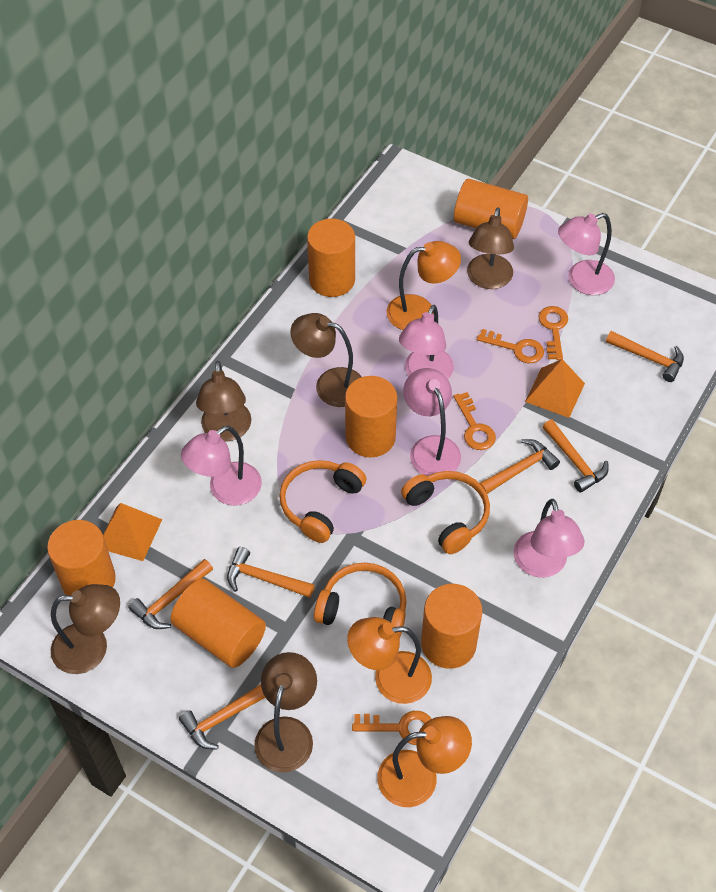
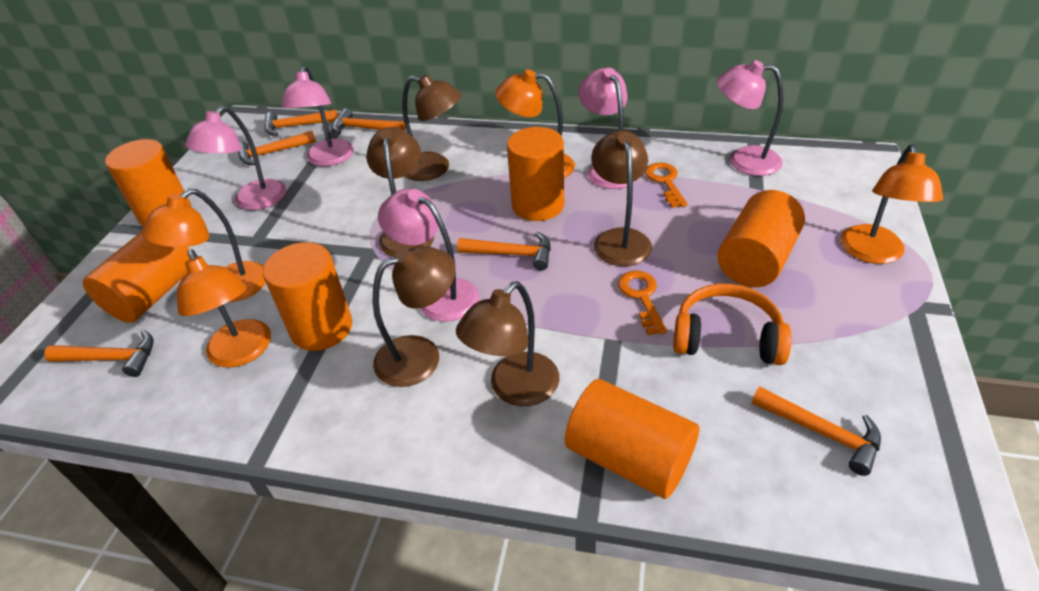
orange headphones: [279,460,366,543] [314,563,407,638] [401,471,490,554] = 3 -> [673,284,792,365] = 1
orange key: [352,711,432,745] [454,392,496,450] [477,329,544,363] [538,306,568,360] = 4 -> [618,271,667,335] [645,162,688,208] = 2
orange lamp: [347,617,432,704] [377,716,472,807] [387,241,461,330] = 3 -> [141,189,266,302] [177,249,271,368] [495,69,575,178] [841,144,943,264] = 4
orange pyramid: [103,503,162,561] [525,359,585,418] = 2 -> none = 0

